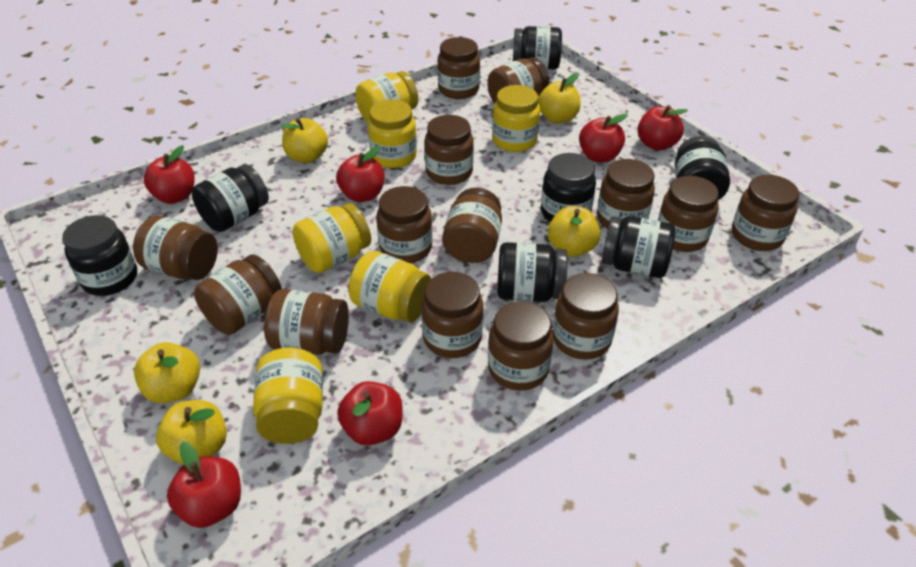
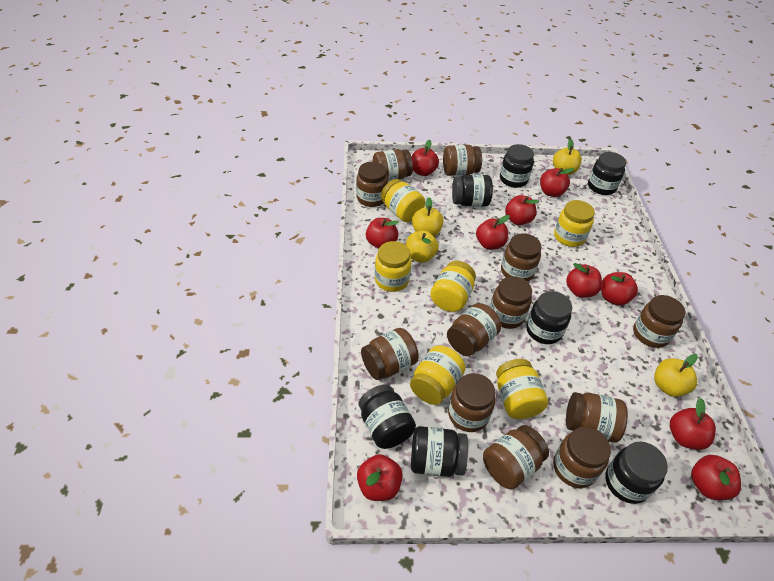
brown jar: [133,216,218,280] [194,254,282,335] [264,289,349,355] [377,186,432,263] [421,272,484,358] [424,115,474,185] [437,37,480,99] [442,188,502,263] [487,57,549,104] [488,301,554,391] [553,273,619,360] [597,159,655,229] [658,176,719,252] [732,175,799,251] = 14 -> [356,162,388,207] [361,328,419,380] [373,149,413,181] [443,145,482,176] [447,303,501,356] [448,373,496,432] [483,425,549,489] [490,276,532,329] [501,233,542,282] [553,427,611,488] [566,392,628,443] [633,295,686,348] = 12
red apple: [144,145,195,204] [167,441,241,528] [336,146,384,202] [337,381,402,445] [579,113,628,163] [637,105,688,151] = 6 -> [357,454,403,501] [366,218,399,249] [412,140,439,176] [476,215,510,250] [505,195,539,225] [540,168,574,197] [566,263,602,298] [601,272,638,306] [670,398,716,450] [691,455,741,500] = 10
yellow apple: [134,342,200,403] [156,400,227,465] [281,118,328,163] [538,73,581,124] [548,206,601,257] = 5 -> [406,230,439,263] [412,197,443,236] [553,139,582,175] [654,354,698,397] = 4

